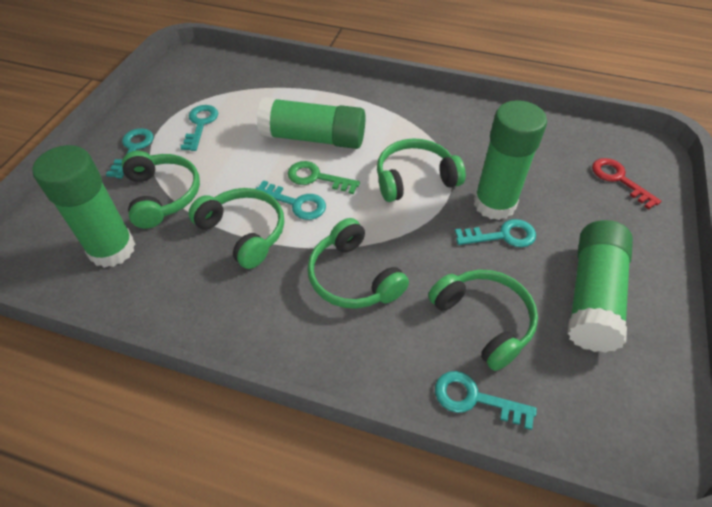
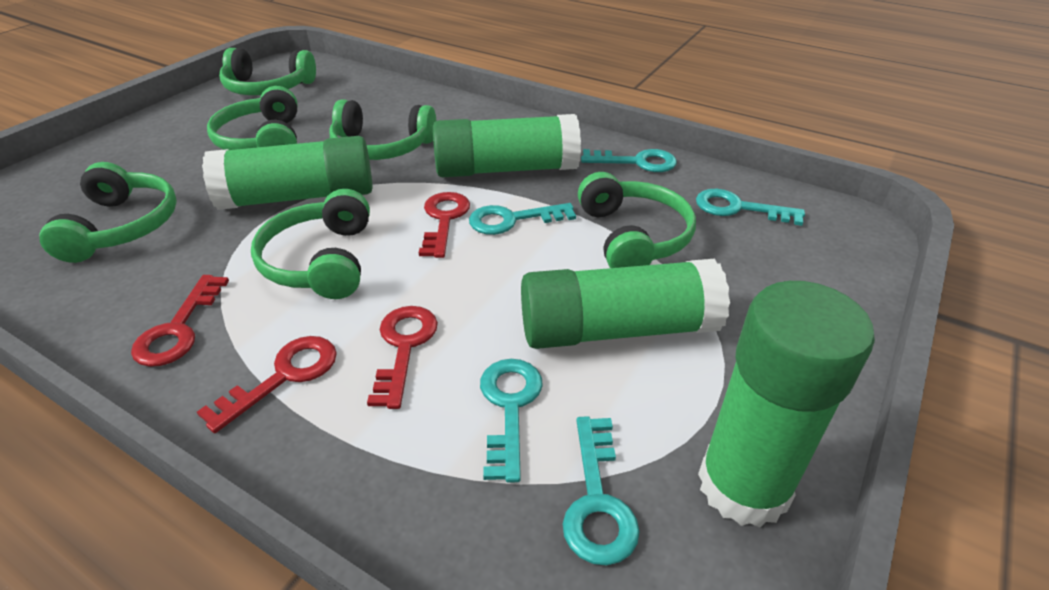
green headphones: [122,151,200,228] [188,188,284,269] [307,218,409,309] [377,138,466,202] [428,270,538,371] = 5 -> [39,162,177,263] [207,86,298,150] [219,48,316,95] [251,189,370,299] [329,99,436,160] [578,172,696,268] = 6
green key: [288,161,360,194] = 1 -> none = 0
red key: [592,158,661,209] = 1 -> [131,275,229,367] [197,336,337,433] [367,306,438,409] [419,192,470,258] = 4

